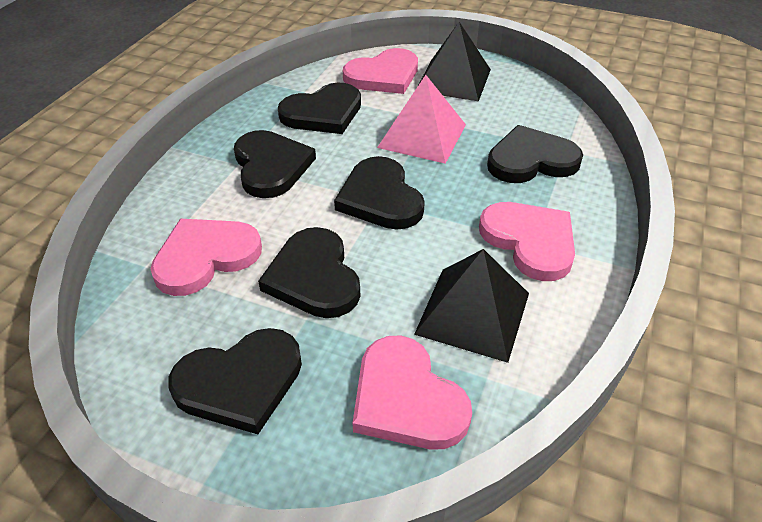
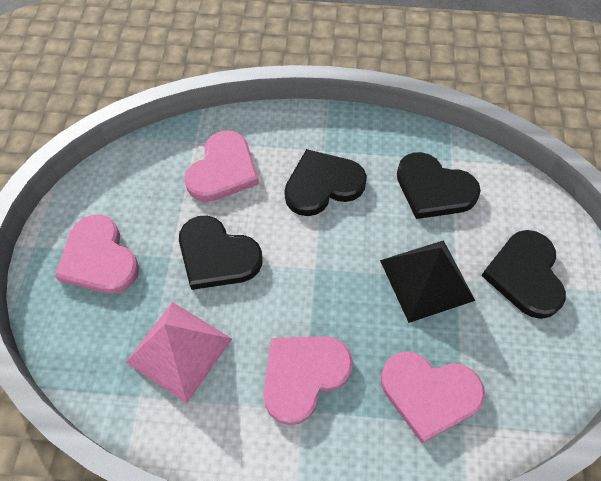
black heart: [168,328,302,434] [234,130,316,198] [258,227,360,318] [278,83,361,134] [334,156,425,230] [487,125,583,183] = 6 -> [179,216,262,290] [284,149,367,216] [397,152,481,219] [481,230,566,319] = 4
black pyramid: [414,249,529,363] [419,22,491,101] = 2 -> [380,240,475,323] = 1

